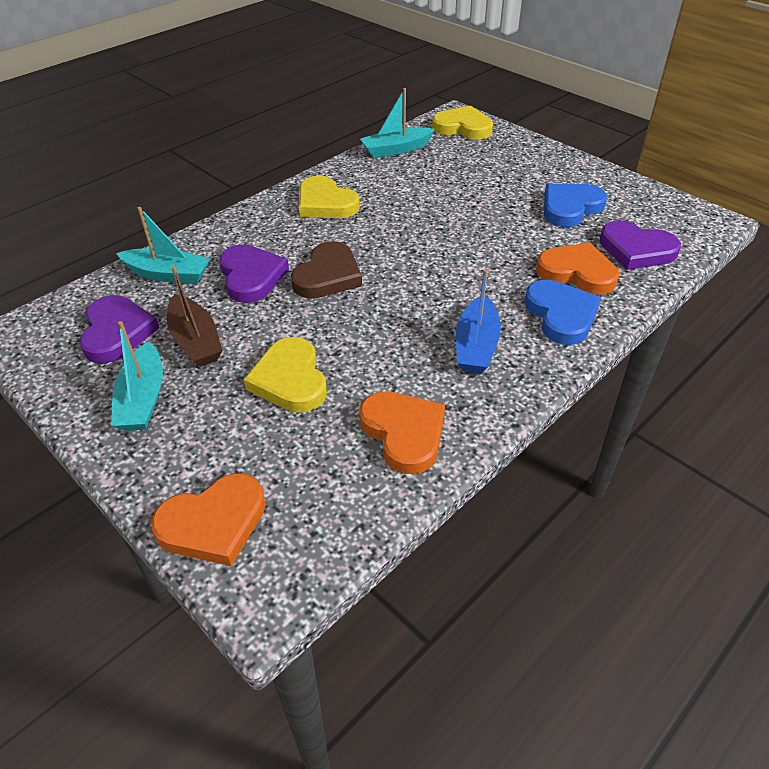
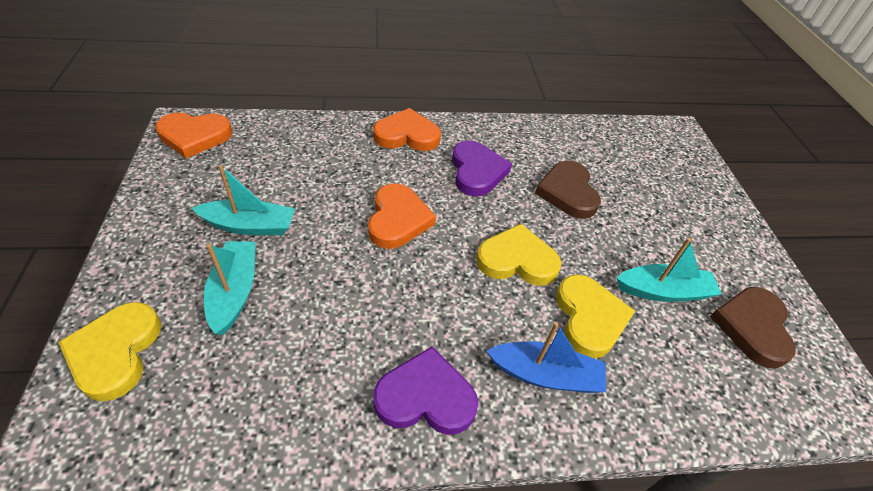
blue heart: [524,280,601,345] [544,184,607,227] = 2 -> none = 0
brown boat: [167,266,222,367] = 1 -> none = 0
brown heart: [291,241,362,298] = 1 -> [535,160,601,219] [710,287,796,369] = 2
purple heart: [79,295,160,363] [219,244,289,303] [599,220,681,270] = 3 -> [374,347,478,435] [452,140,512,196] = 2

